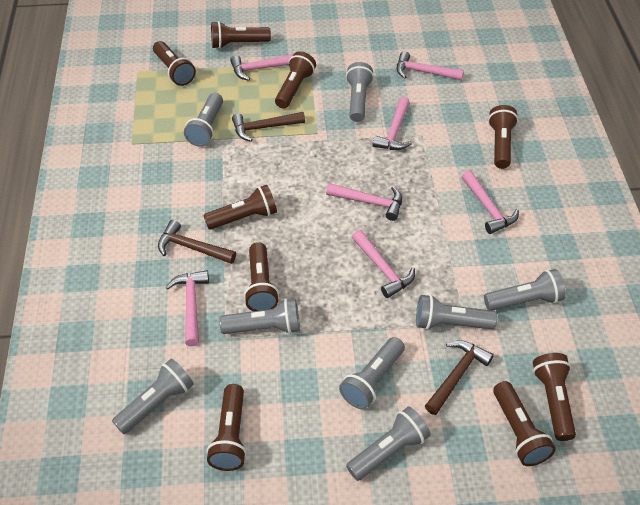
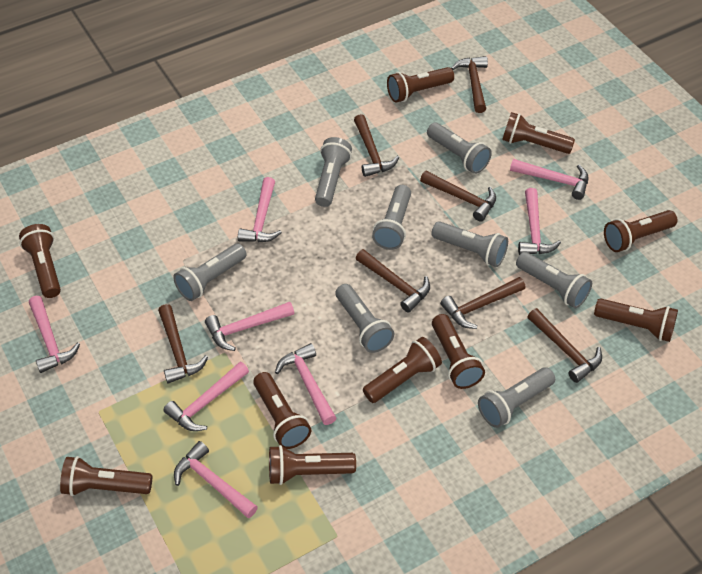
brown flashlight: [153,41,196,86] [203,185,277,230] [207,384,247,471] [211,21,271,49] [244,242,279,311] [275,51,316,109] [488,105,518,169] [493,381,556,466] [533,353,576,441] = 9 -> [19,224,61,298] [60,456,152,496] [253,372,311,449] [269,445,356,485] [363,337,442,403] [387,67,454,103] [432,314,485,389] [502,112,575,154] [594,298,678,342] [604,210,677,252] = 10
brown hammer: [158,220,236,264] [232,112,305,142] [425,340,494,415] = 3 -> [158,304,208,384] [354,114,399,177] [356,249,430,313] [420,171,496,222] [440,277,526,329] [451,56,488,113] [527,308,602,383] = 7
pink hammer: [165,270,209,347] [230,54,293,81] [326,183,402,221] [352,230,415,298] [373,97,412,150] [397,51,464,80] [462,170,519,234] = 7 -> [29,296,80,373] [163,362,249,431] [174,441,258,519] [205,302,294,351] [238,177,282,242] [275,343,336,425] [510,159,588,200] [518,188,561,255] = 8

